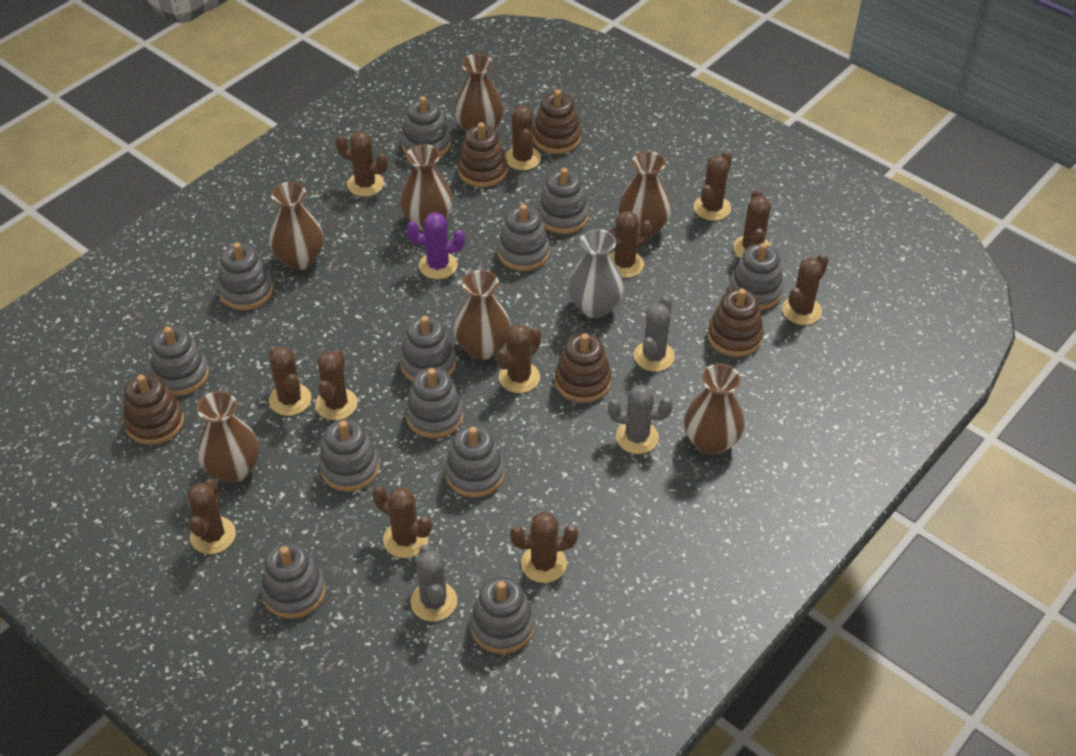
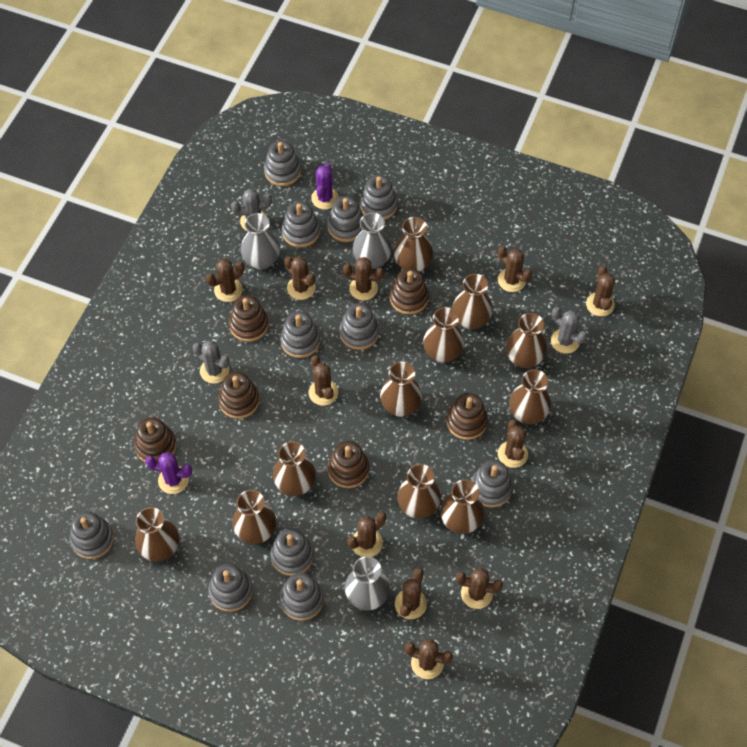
brown cactus: [188,479,236,554] [269,347,311,416] [315,349,358,420] [336,131,388,197] [373,486,432,558] [496,324,541,393] [505,106,541,170] [510,512,578,583] [604,211,653,278] [694,151,732,221] [733,189,771,258] [782,254,828,325] = 12 -> [206,259,244,302] [284,256,315,300] [309,355,338,405] [343,257,384,300] [347,512,386,557] [395,568,427,619] [405,639,453,679] [456,568,503,609] [498,246,532,292] [498,420,528,468] [586,265,615,316] = 11
brown stacking toy: [123,374,184,445] [458,122,507,187] [533,90,581,154] [555,333,611,403] [707,288,764,357] = 5 -> [134,417,177,463] [218,372,260,419] [229,295,269,342] [328,441,369,488] [390,268,429,315] [447,393,488,440] = 6
brown vase: [197,391,259,483] [269,182,324,270] [400,144,453,231] [454,54,504,132] [454,270,511,360] [619,151,672,238] [684,364,745,455] = 7 -> [135,507,179,562] [232,490,276,544] [273,441,316,496] [380,362,422,417] [394,217,433,272] [397,464,441,519] [423,307,464,363] [441,479,484,534] [452,274,493,330] [506,313,547,368] [509,369,551,424] = 11
grey stacking toy: [150,326,209,396] [218,243,273,310] [260,542,326,619] [319,419,380,492] [400,316,456,382] [401,96,451,157] [405,367,464,438] [445,425,505,498] [470,576,535,654] [497,204,550,271] [538,168,589,234] [729,243,784,310] = 12 -> [70,511,114,559] [208,564,253,612] [264,141,301,186] [270,528,314,576] [280,311,320,358] [280,573,324,621] [282,202,320,247] [327,196,363,242] [339,303,379,350] [360,175,398,220] [471,460,513,508] = 11
grey vase: [568,229,624,318] = 1 -> [241,213,280,270] [345,556,390,610] [353,212,392,269] = 3
purple cactus: [407,212,465,279] = 1 -> [145,452,192,494] [311,163,339,209] = 2

